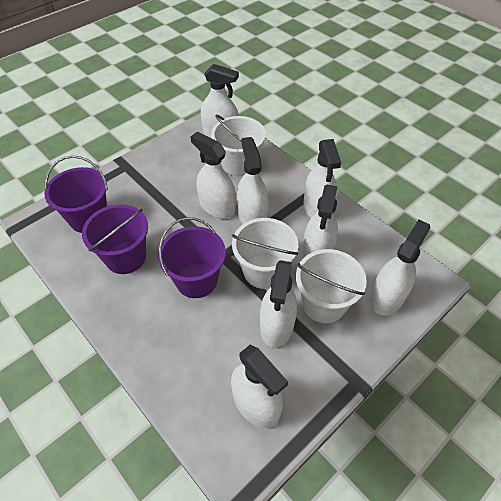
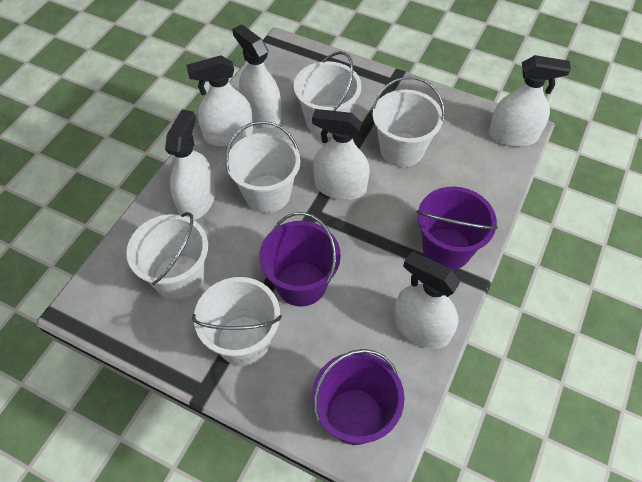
white bucket: [211,115,266,176] [232,218,298,289] [296,249,367,323] = 3 -> [126,212,208,300] [192,277,282,366] [225,121,300,213] [294,51,362,137] [372,77,445,167] = 5
white spray bottle: [190,132,236,218] [201,64,239,138] [231,345,288,428] [237,137,268,224] [260,260,297,348] [302,184,338,258] [304,139,341,218] [370,220,430,316] = 8 -> [165,109,215,220] [186,55,253,147] [232,24,282,128] [312,109,370,200] [394,251,460,349] [489,55,571,147] = 6

